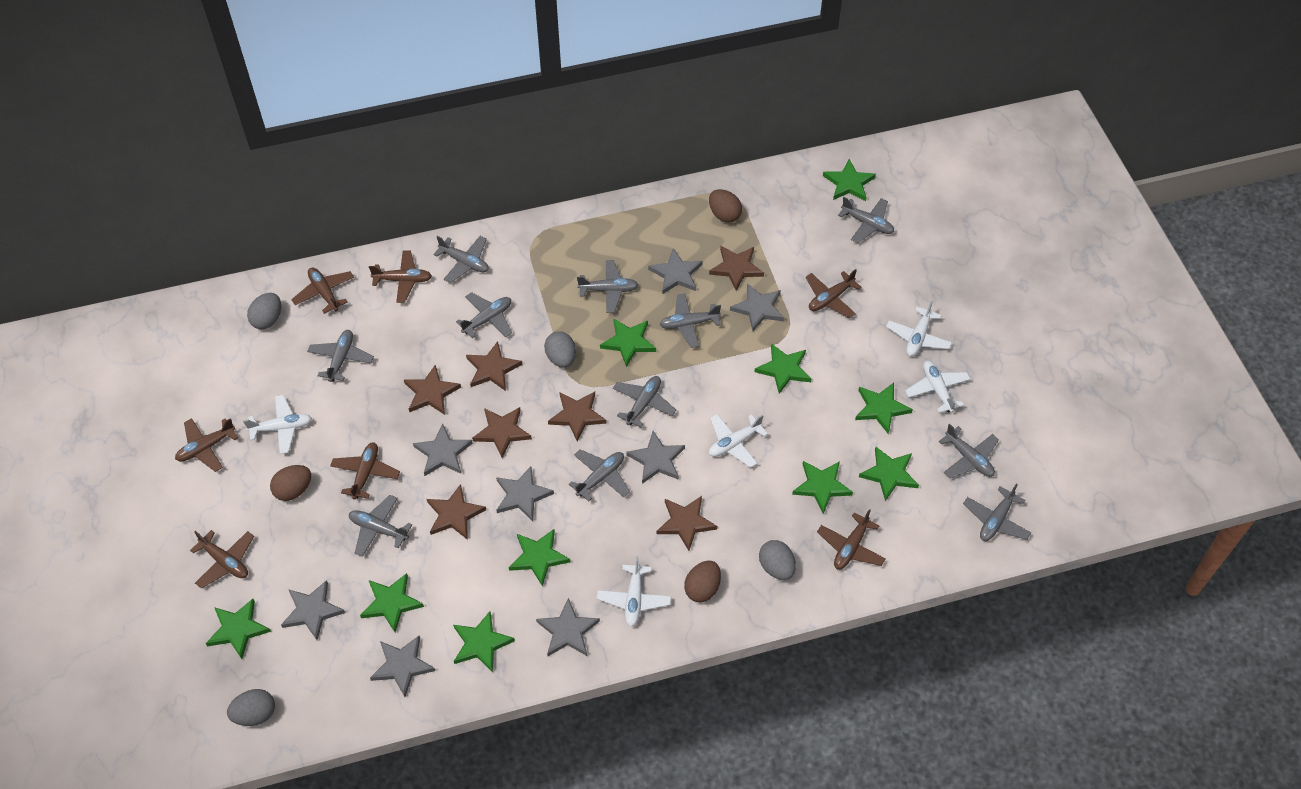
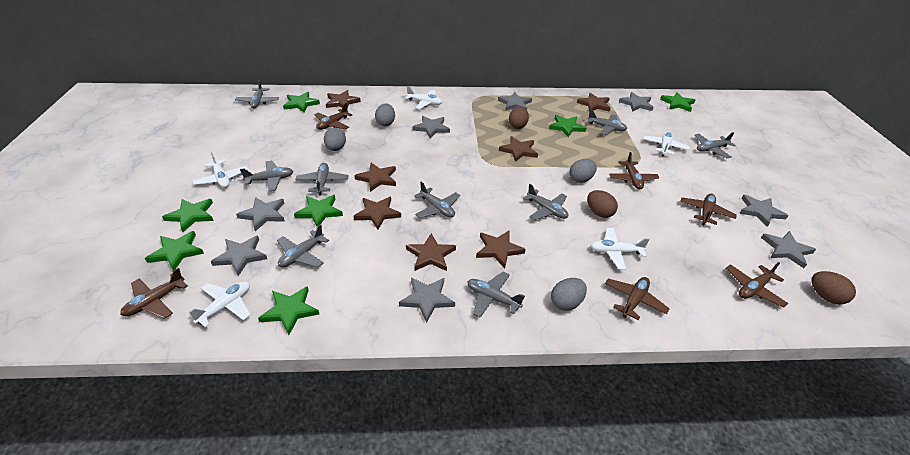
brown plane: [175,418,238,472] [190,530,254,588] [291,267,354,314] [330,442,400,500] [369,251,432,303] [806,269,862,318] [817,509,886,570] = 7 -> [120,268,188,319] [314,103,352,130] [605,277,670,321] [609,152,659,190] [680,194,737,225] [726,262,788,308] = 6
green star: [206,599,271,659] [360,573,424,632] [453,611,515,673] [509,529,571,587] [600,318,656,367] [755,343,811,394] [792,461,853,514] [823,159,876,201] [855,383,913,434] [859,447,919,501] = 10 -> [145,231,204,271] [162,199,214,232] [258,286,319,335] [283,92,320,113] [294,195,343,226] [549,115,586,137] [660,92,695,112] = 7
grey plane: [307,330,374,382] [349,495,412,557] [433,236,489,283] [456,292,512,338] [569,449,630,502] [577,260,638,313] [613,376,676,427] [660,293,721,348] [838,197,894,243] [939,424,999,478] [963,483,1031,541] = 11 -> [235,80,279,108] [240,160,293,191] [277,224,329,267] [295,163,349,195] [414,182,460,218] [467,272,525,318] [523,184,568,220] [587,109,627,135] [695,132,736,158] = 9

